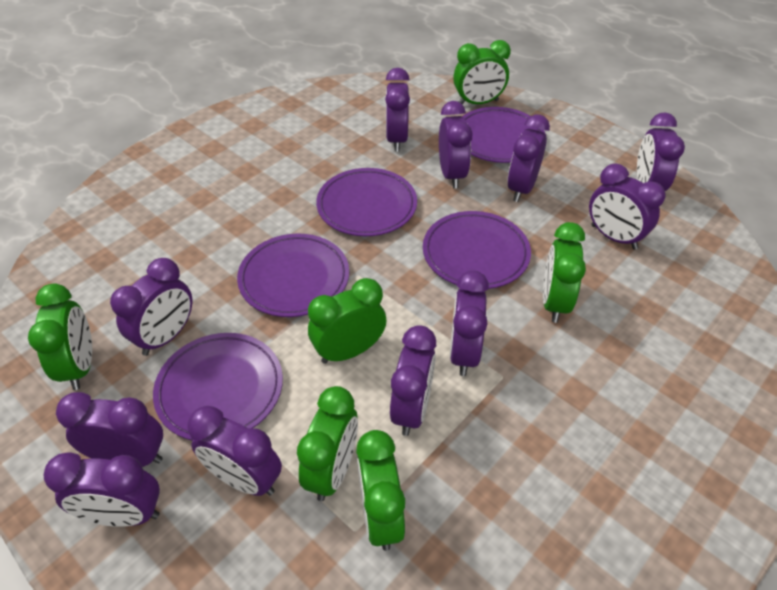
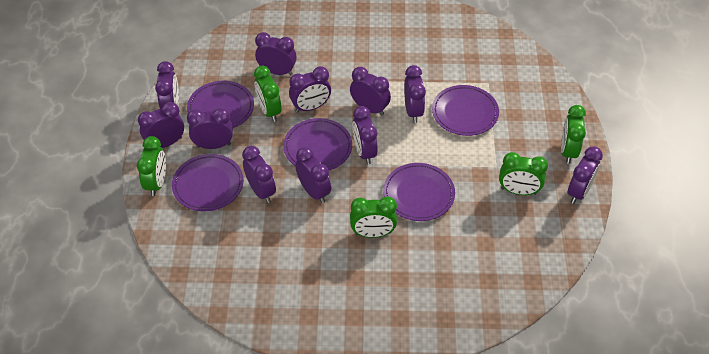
green clock: [28,283,92,390] [297,386,358,501] [308,278,387,364] [356,430,405,551] [453,40,511,104] [543,222,586,323] = 6 -> [137,136,166,196] [254,66,282,122] [350,197,397,238] [499,152,548,195] [561,105,586,164] = 5

